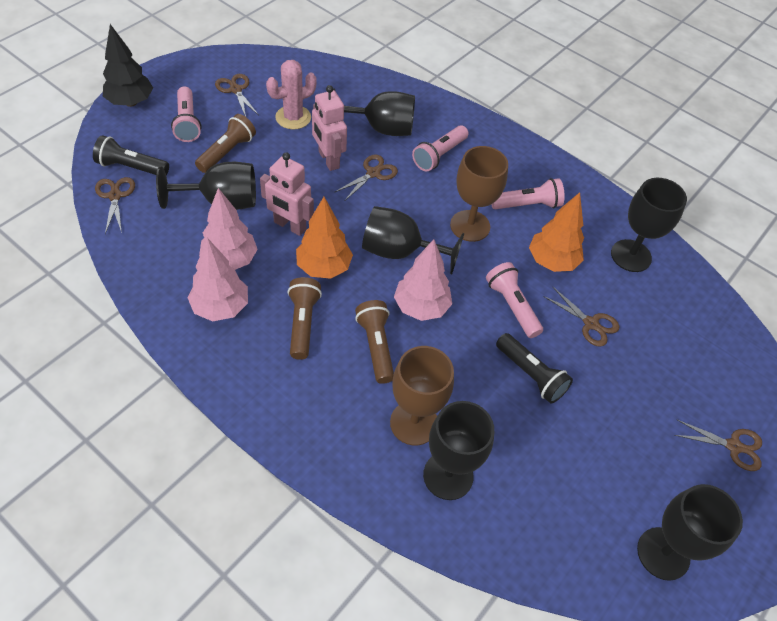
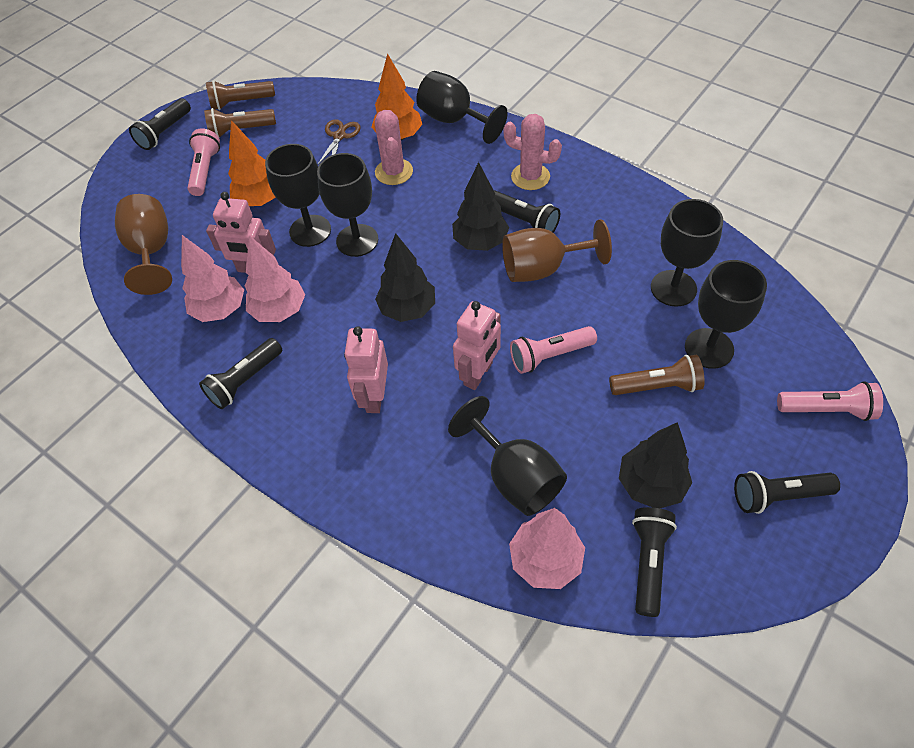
black flashlight: [93,135,169,175] [496,333,573,404] = 2 -> [129,98,191,150] [199,338,282,409] [494,190,560,233] [632,507,677,617] [734,471,840,514] = 5
black tree: [103,24,153,107] = 1 -> [375,233,435,322] [452,162,509,251] [619,422,692,508] = 3
brown scissors: [95,177,135,234] [215,74,259,117] [335,155,398,200] [543,287,619,347] [675,419,762,471] = 5 -> [317,119,361,165] = 1
pink cactus: [266,60,317,129] = 1 -> [375,110,413,185] [503,114,562,190] = 2
pink flashlight: [171,86,201,142] [412,125,469,171] [486,262,543,338] [491,178,565,209] = 4 -> [188,128,220,196] [510,326,597,374] [777,381,883,421] = 3
pink robot: [260,152,314,236] [312,85,347,171] = 2 -> [206,192,276,273] [344,326,388,413] [453,301,501,390] = 3

